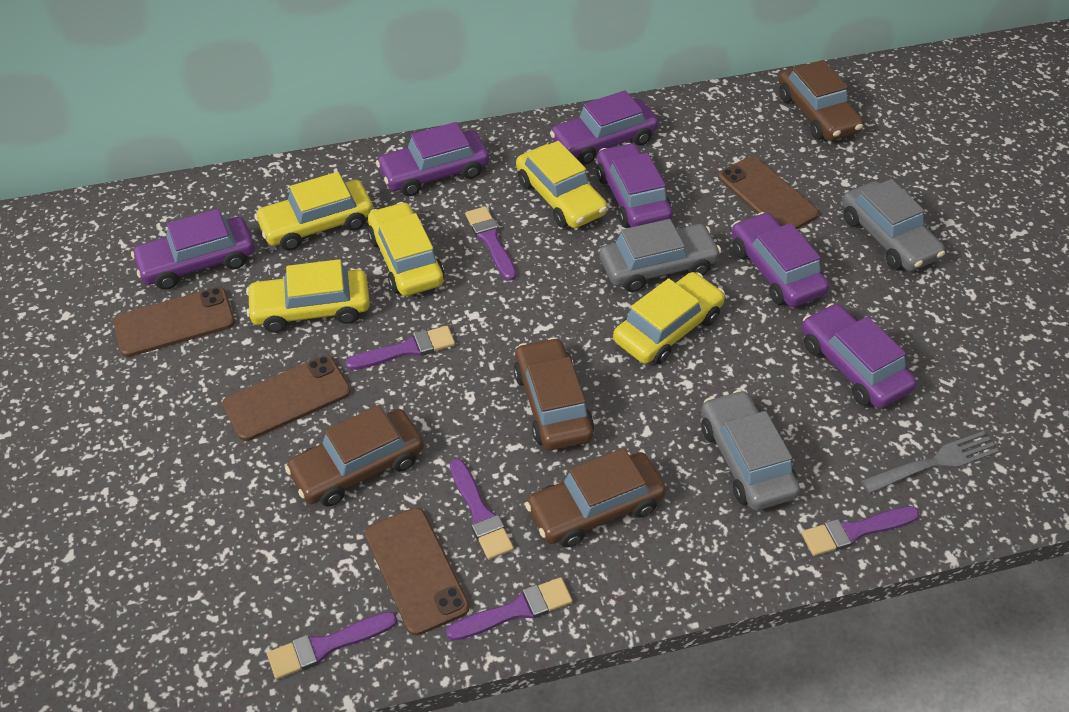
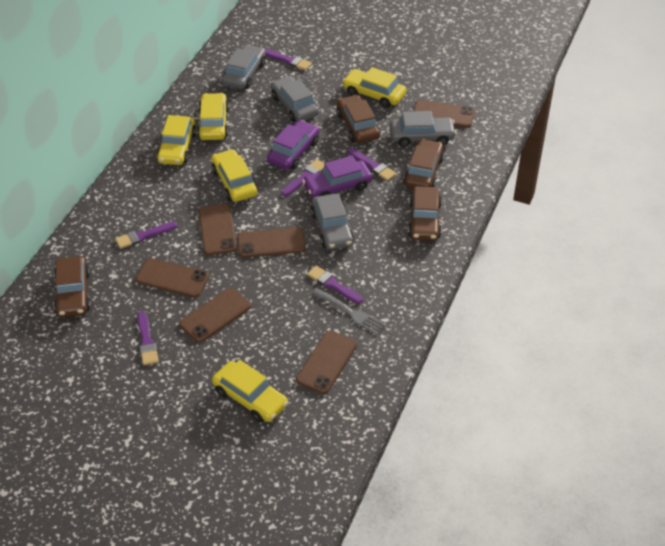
brown phone: [113,287,235,357] [222,355,351,441] [365,508,469,636] [718,156,819,229] = 4 -> [136,258,209,297] [179,288,251,343] [199,204,237,255] [237,227,306,258] [296,331,357,394] [414,100,475,128] = 6
grey car: [600,219,721,292] [701,390,800,510] [842,179,945,271] = 3 -> [222,45,266,89] [271,76,319,122] [311,194,354,250] [390,111,456,147] = 4
purple car: [131,209,255,290] [376,122,489,196] [550,90,658,165] [597,143,673,228] [732,212,829,307] [802,303,916,408] = 6 -> [267,120,320,170] [302,156,372,198] = 2

